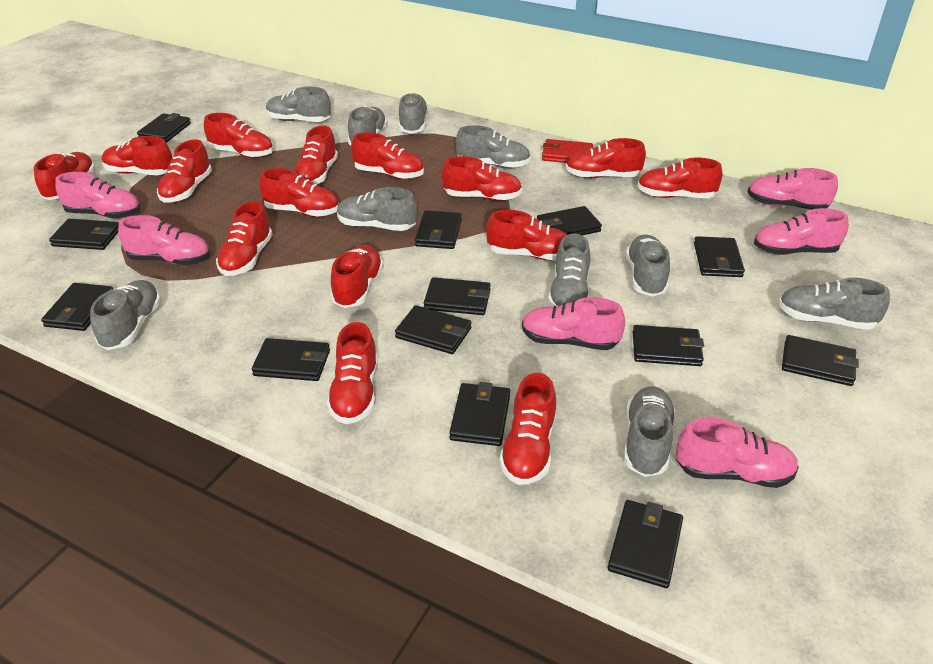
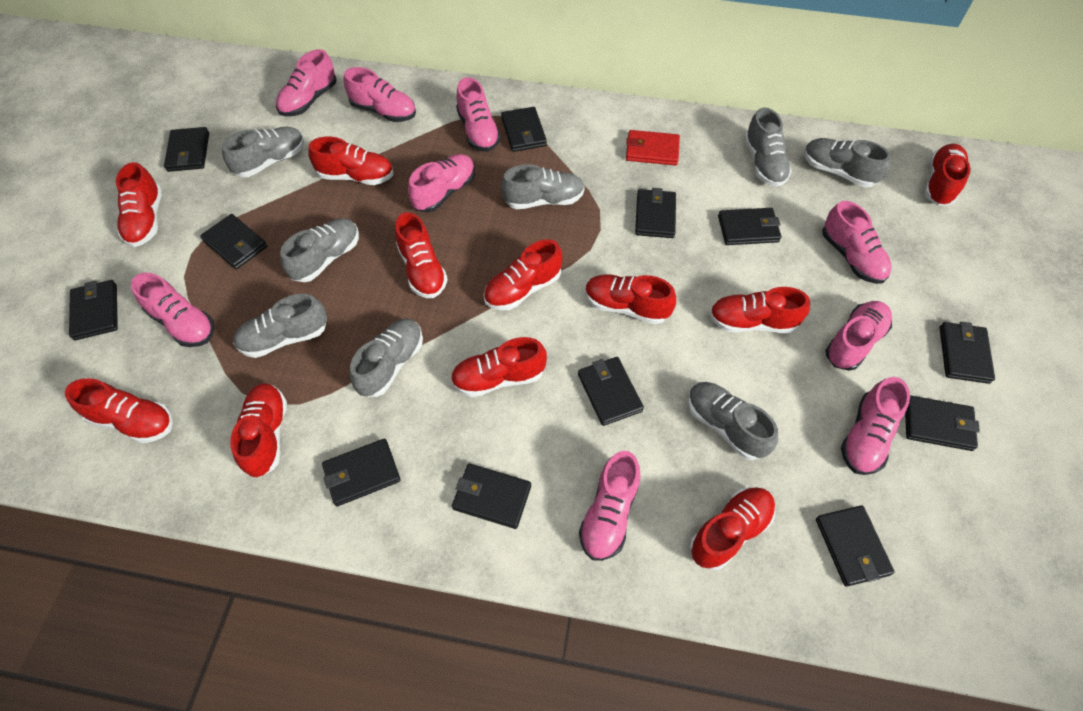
black wallet: [41,283,113,331] [49,219,119,250] [137,113,191,143] [252,338,330,381] [395,305,471,354] [415,210,462,249] [424,277,491,315] [449,382,510,446] [537,206,602,235] [608,500,683,588] [633,325,704,366] [694,236,745,277] [782,335,859,386] = 13 -> [69,280,118,340] [164,127,209,172] [200,214,267,269] [322,438,401,506] [452,464,531,529] [501,107,547,152] [578,357,644,426] [635,188,676,238] [718,208,781,245] [816,505,894,587] [905,395,980,451] [939,322,995,384] = 12
grey shoe: [90,280,161,350] [266,87,331,122] [337,187,417,231] [348,106,387,145] [399,93,428,134] [456,125,531,169] [548,233,591,307] [624,386,676,477] [626,235,670,297] [779,278,890,330] = 10 -> [222,127,305,177] [233,294,327,358] [280,218,359,282] [350,319,423,397] [501,164,585,209] [688,382,778,460] [744,107,792,187] [804,138,891,187] = 8
pink shoe: [55,172,141,219] [118,215,210,265] [522,297,625,350] [675,418,799,488] [747,168,838,210] [754,208,849,255] = 6 -> [131,273,214,347] [276,49,337,116] [344,67,416,122] [408,154,475,212] [456,77,501,152] [579,451,640,561] [822,201,892,284] [825,301,892,371] [841,377,910,475] = 9
red shoe: [34,152,95,200] [102,136,172,175] [157,139,212,203] [204,113,273,158] [216,201,273,276] [259,168,339,217] [294,126,338,184] [327,322,378,424] [330,245,384,308] [351,132,424,179] [442,156,522,201] [486,210,568,260] [499,373,556,485] [566,138,646,178] [637,158,722,198] = 15 -> [65,378,173,443] [116,162,162,247] [230,383,287,478] [308,137,393,185] [395,212,448,298] [450,337,547,397] [484,239,562,310] [585,274,676,324] [690,487,775,570] [709,287,810,333] [924,144,970,206] = 11

